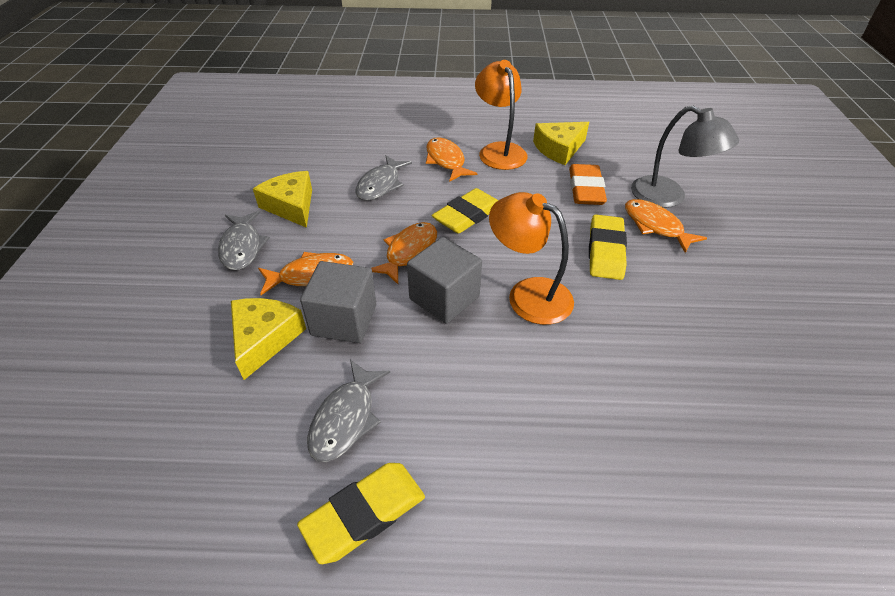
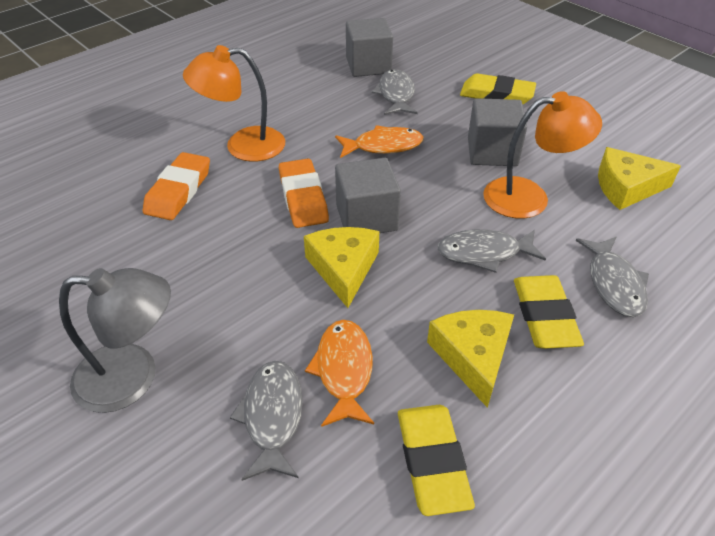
grey cube: [300,261,376,343] [407,237,482,324] = 2 -> [335,158,401,233] [346,18,393,77] [468,98,527,166] = 3
grey fish: [218,211,270,270] [307,360,390,462] [356,155,412,201] = 3 -> [230,361,303,481] [372,69,418,115] [437,229,546,273] [576,237,649,317] = 4
orange eraser: [569,164,607,205] = 1 -> [143,152,210,220] [279,159,329,228] = 2
orange fish: [258,252,353,295] [371,222,437,284] [426,137,477,182] [625,199,707,253] = 4 -> [305,320,374,427] [335,125,424,158] = 2

